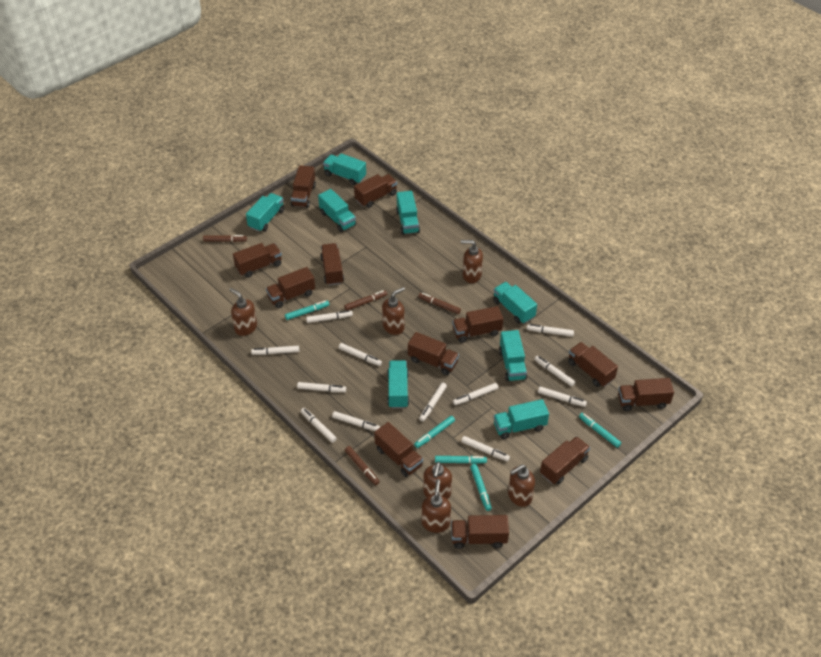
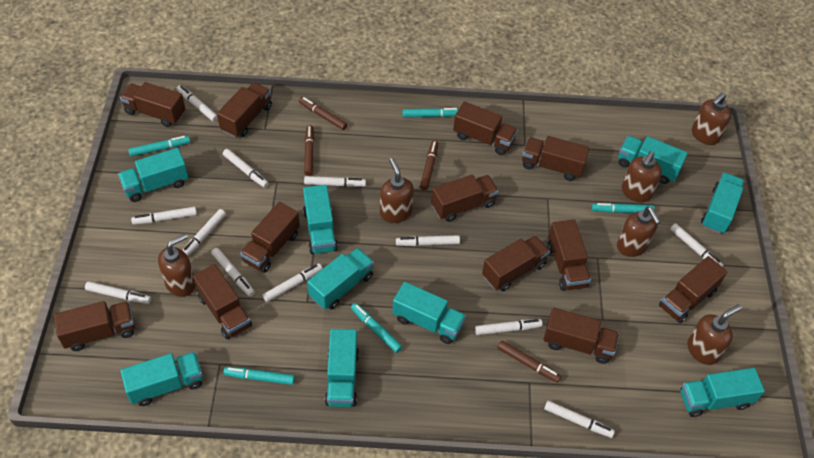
turquoise truck: [246,193,284,232] [318,189,356,232] [323,153,366,185] [387,360,409,409] [396,191,420,235] [493,282,537,324] [493,399,549,439] [499,330,527,382] = 8 -> [118,148,189,202] [120,352,203,406] [303,185,338,254] [307,248,374,310] [325,329,359,407] [392,282,466,344] [618,136,688,184] [680,368,765,417] [701,173,744,234] = 9

